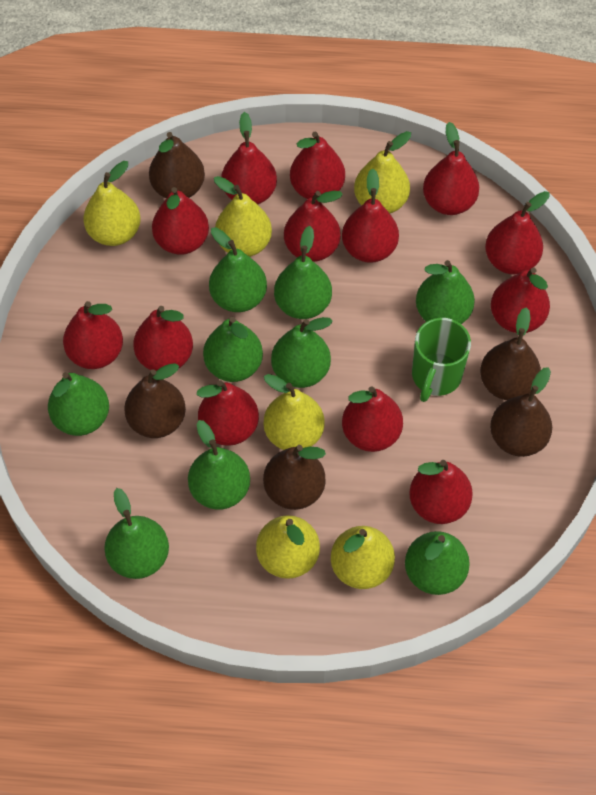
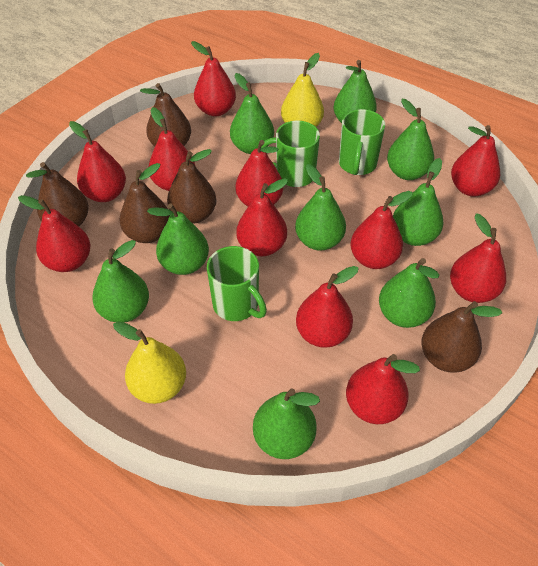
green mug: [412,318,471,402] = 1 -> [207,246,267,321] [261,121,320,187] [339,109,385,175] = 3
red pear: [63,301,123,369] [133,306,193,371] [152,187,209,255] [197,380,259,446] [221,112,277,205] [284,191,343,262] [290,131,345,199] [342,168,399,263] [342,386,403,452] [409,460,473,524] [423,122,479,215] [485,191,549,275] [491,267,550,333] = 13 -> [18,195,90,272] [69,121,126,202] [149,107,195,191] [191,41,236,116] [235,140,283,207] [236,178,288,256] [296,266,358,348] [346,354,420,424] [351,191,413,269] [450,214,506,303] [451,125,500,197] = 11
yellow pear: [83,161,141,246] [214,176,272,257] [256,515,320,579] [264,374,325,450] [331,526,395,589] [354,131,411,213] = 6 -> [113,322,186,404] [281,53,324,127] = 2

